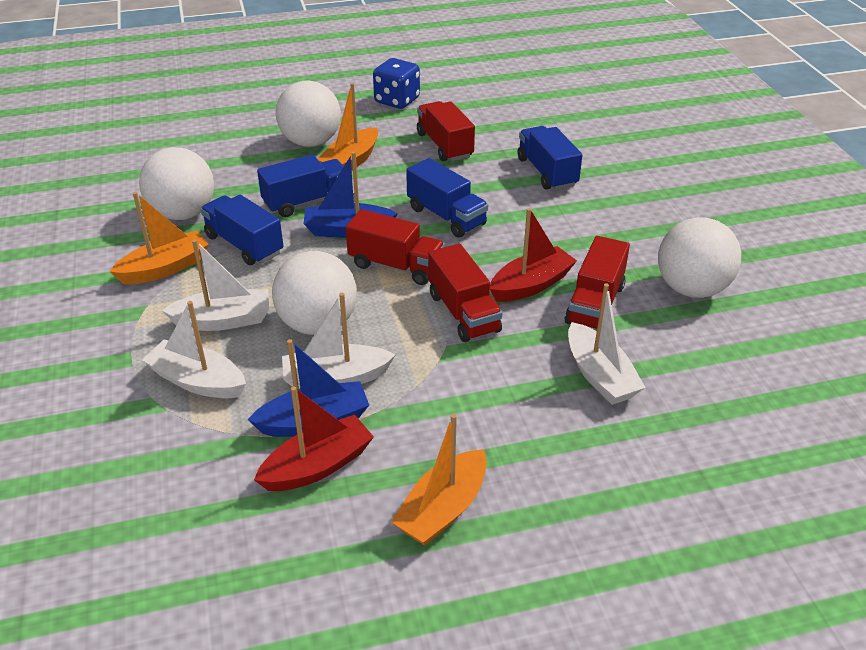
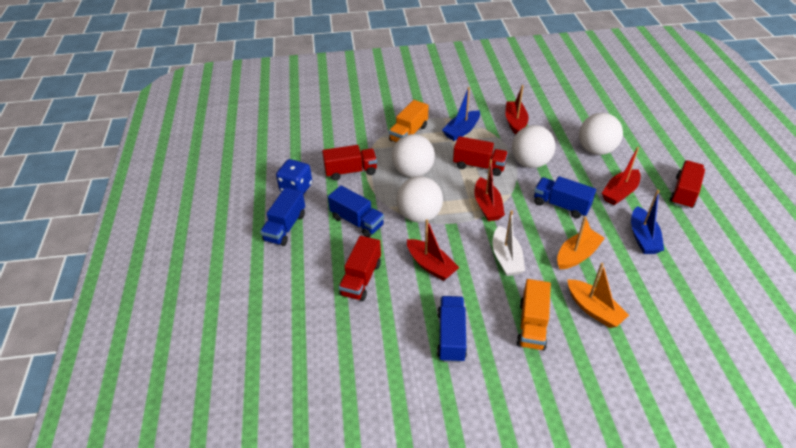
orange boat: [110,192,209,284] [318,83,378,170] [391,414,487,546] = 3 -> [557,216,605,269] [567,263,629,328] = 2
orange truck: none = 0 -> [389,100,428,142] [517,279,551,351] = 2
red boat: [254,386,374,491] [490,208,577,302] = 2 -> [407,219,459,281] [474,159,505,221] [505,85,529,135] [602,147,641,205] = 4
white boat: [142,301,246,398] [162,239,269,331] [282,293,395,389] [568,283,646,405] = 4 -> [492,211,525,276] = 1

